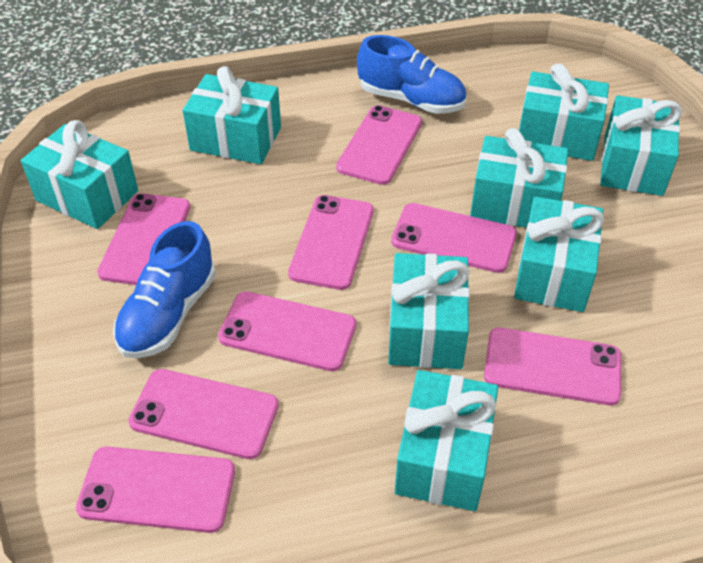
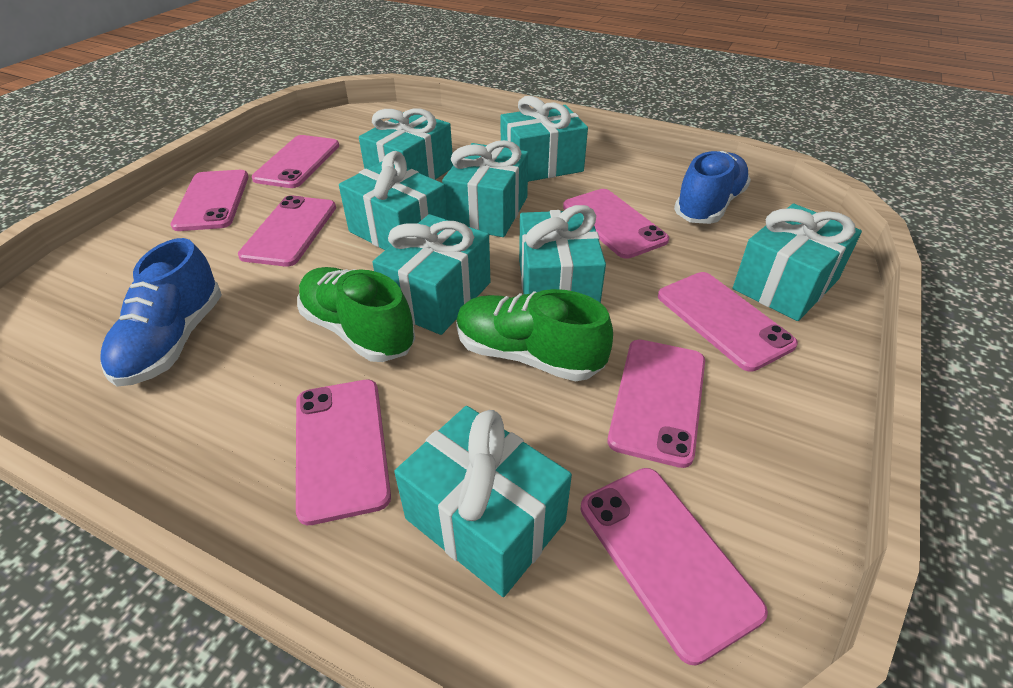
green shoe: none = 0 -> [297,267,415,362] [456,289,613,381] = 2

